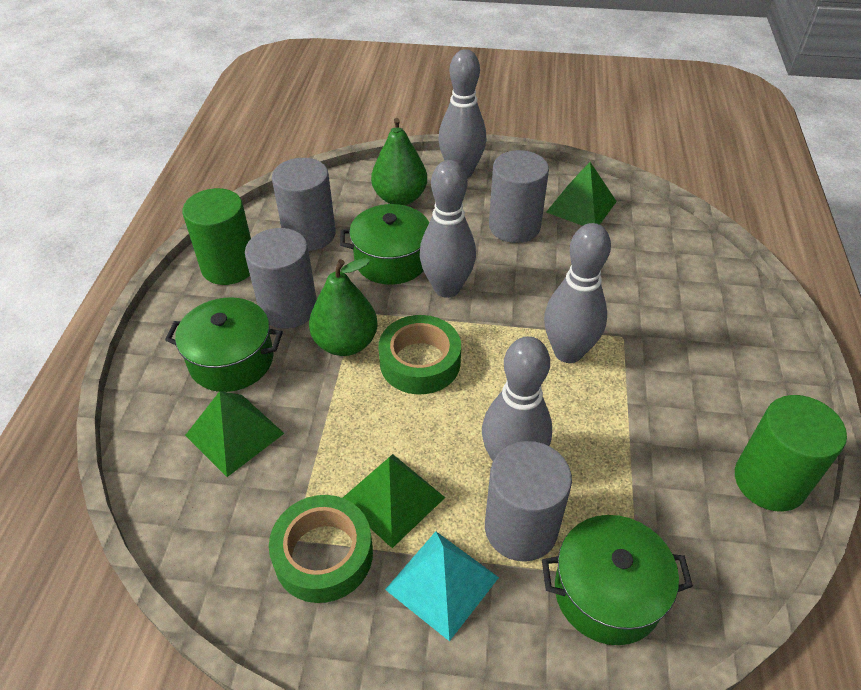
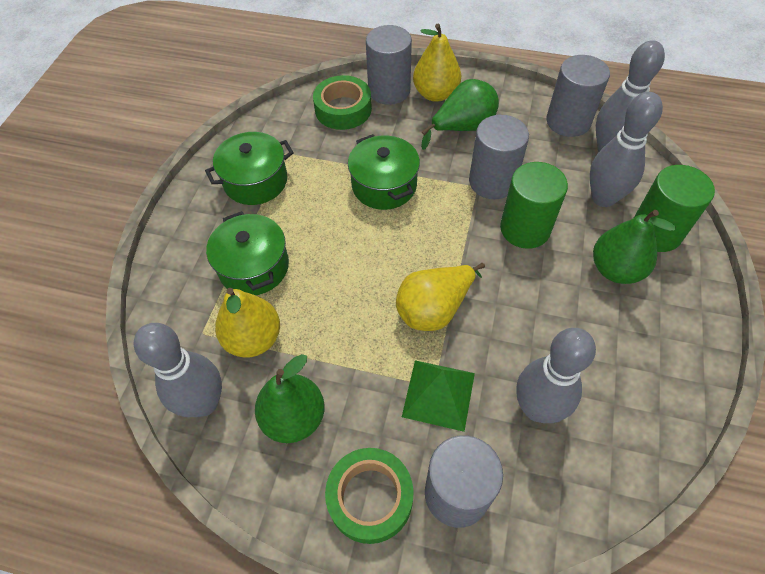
green pear: [309,258,378,356] [371,118,427,205] = 2 -> [255,354,325,443] [421,79,499,150] [593,210,676,284] = 3
green pyramid: [185,391,284,477] [343,454,445,548] [546,162,617,226] = 3 -> [402,360,475,432] = 1
turquoise pyramid: [385,531,499,641] = 1 -> none = 0
yellow pear: none = 0 -> [215,288,280,358] [396,263,485,331] [413,24,461,102] = 3

